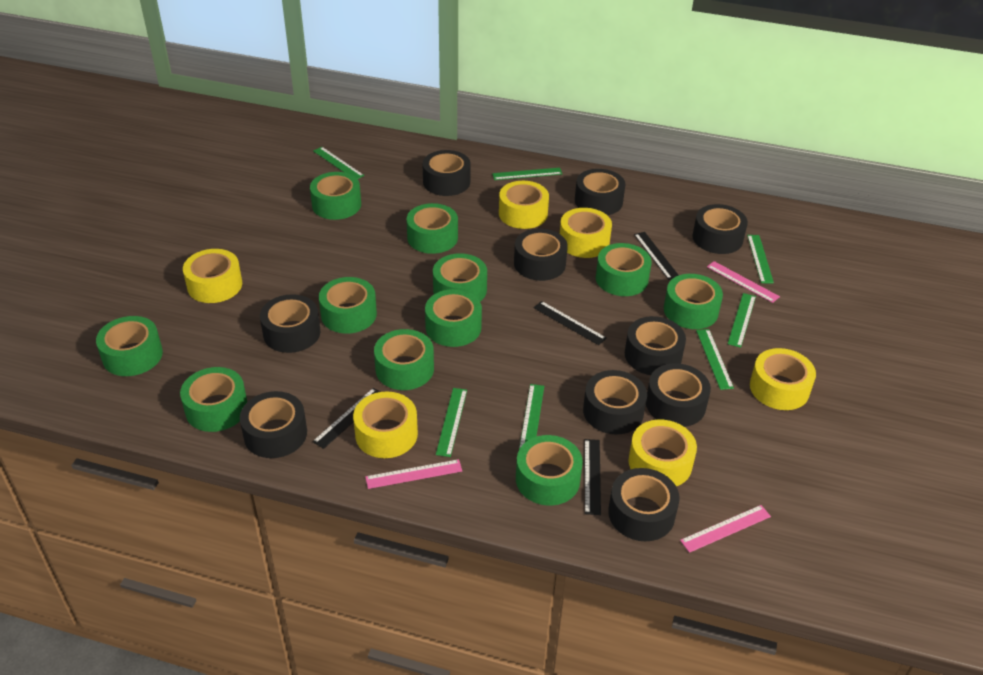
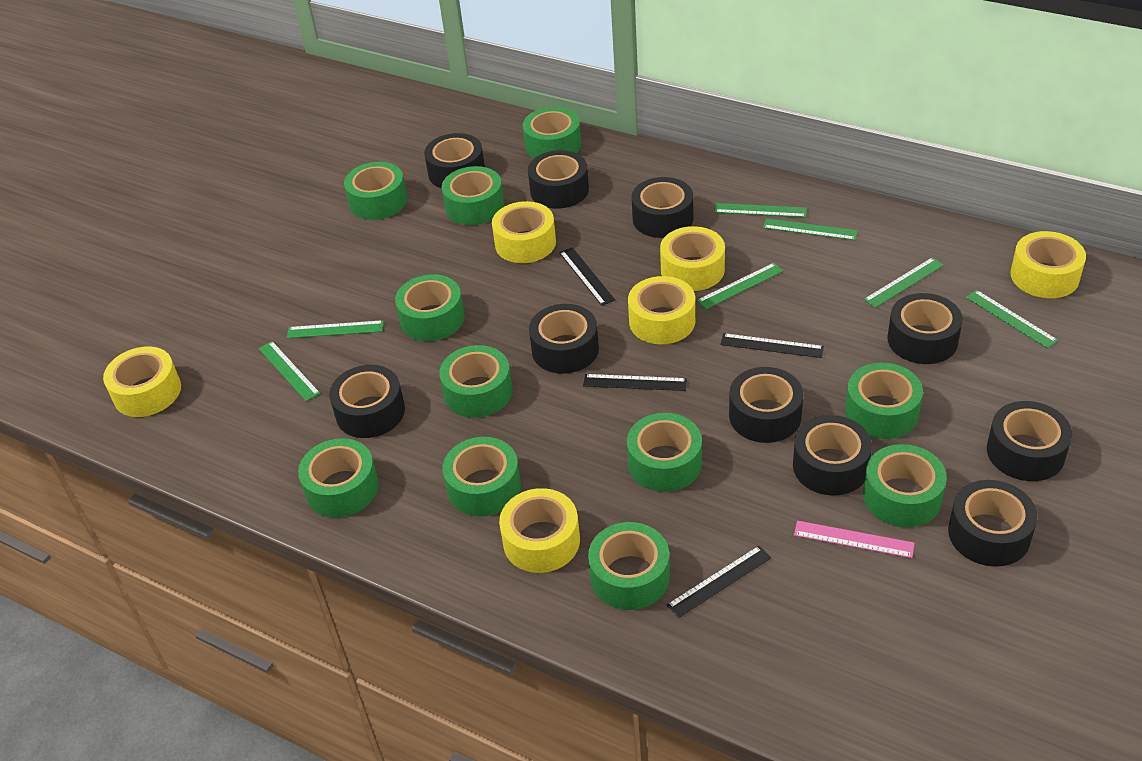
pink ruler: [365,459,462,489] [680,505,771,553] [707,261,780,303] = 3 -> [794,521,915,558] = 1

